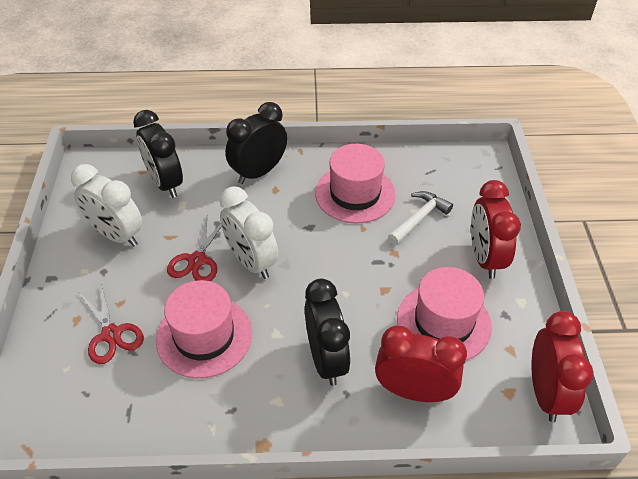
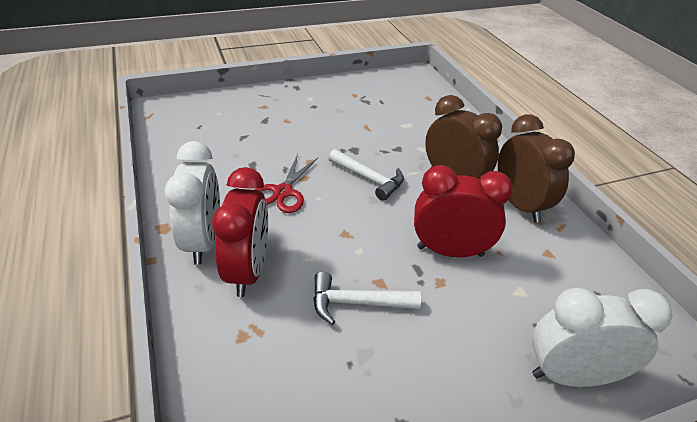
black clock: [133,110,183,198] [225,102,287,184] [305,279,350,386] = 3 -> none = 0
brown clock: none = 0 -> [425,95,502,179] [498,114,575,223] = 2
pink hat: [156,280,252,378] [315,144,396,223] [397,267,492,360] = 3 -> none = 0
red clock: [375,326,467,402] [471,180,521,279] [532,311,594,422] = 3 -> [212,167,268,297] [414,165,513,257] = 2
red scissors: [78,284,144,364] [167,217,222,281] = 2 -> [255,154,318,213] = 1
white hammer: [388,191,453,245] = 1 -> [313,271,421,325] [328,149,404,201] = 2

